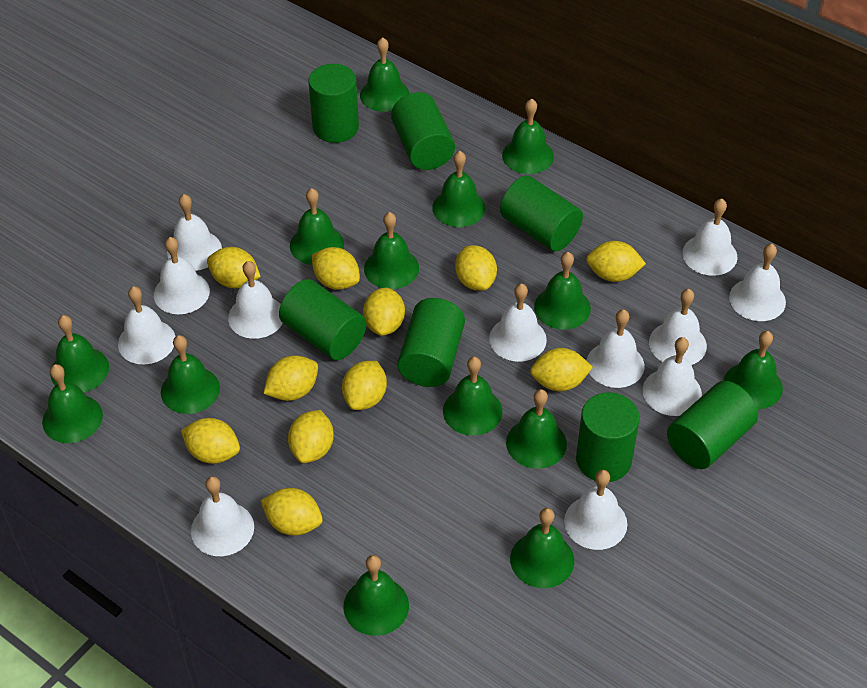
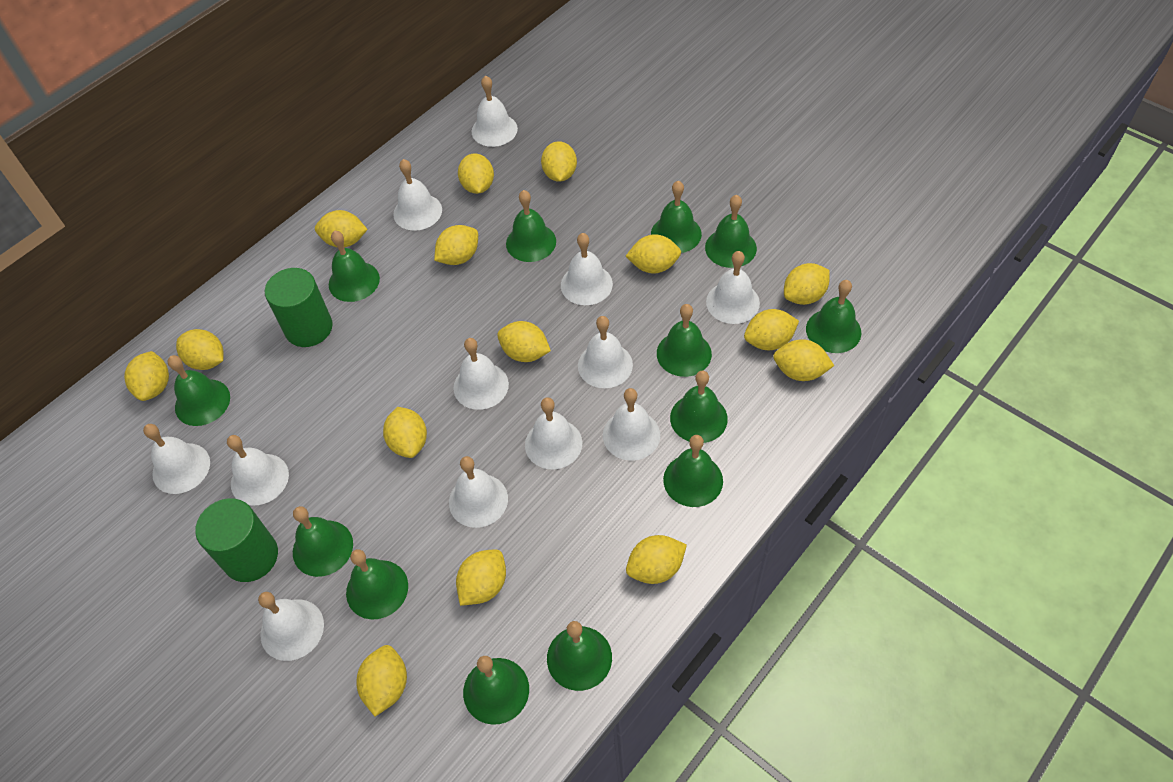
green bell: [42,364,103,443] [50,315,109,392] [161,335,220,414] [290,188,344,265] [343,555,409,636] [360,37,410,112] [364,212,419,289] [432,151,485,227] [443,357,502,436] [502,99,554,174] [506,389,567,469] [510,508,574,588] [534,252,591,330] [724,331,783,409] = 14 -> [168,355,230,426] [293,506,353,577] [329,231,380,302] [346,549,408,619] [463,656,529,725] [506,190,556,262] [547,621,612,691] [651,181,702,253] [657,304,712,377] [663,435,723,507] [670,371,728,443] [705,195,757,268] [806,280,861,353] = 13
green cylinder: [279,279,366,360] [308,64,359,143] [391,92,455,170] [397,298,465,387] [500,175,583,252] [576,392,640,482] [667,381,758,469] = 7 -> [195,498,278,582] [265,268,333,347] = 2
yellow lemon: [181,418,240,464] [207,247,261,288] [260,488,323,535] [263,355,318,401] [288,410,334,463] [312,247,360,290] [342,361,387,410] [363,287,405,336] [455,245,497,291] [530,348,593,391] [586,241,646,282] = 11 -> [124,351,169,401] [176,329,224,370] [315,210,368,248] [356,645,407,716] [383,407,427,458] [434,225,478,265] [456,549,506,606] [458,153,494,194] [497,321,551,362] [541,141,577,182] [626,234,681,273] [626,535,687,584] [744,309,799,350] [773,339,834,381] [784,263,830,305] = 15

